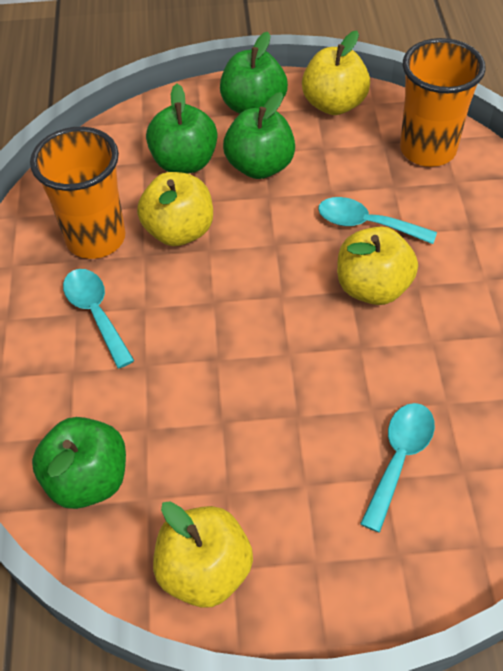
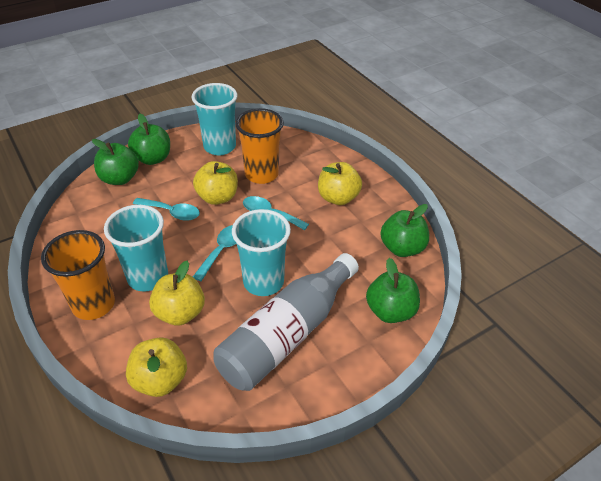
grey bottle: none = 0 -> [213,253,359,391] = 1
turquoise cup: none = 0 -> [104,205,168,291] [192,83,237,155] [232,209,291,296] = 3

